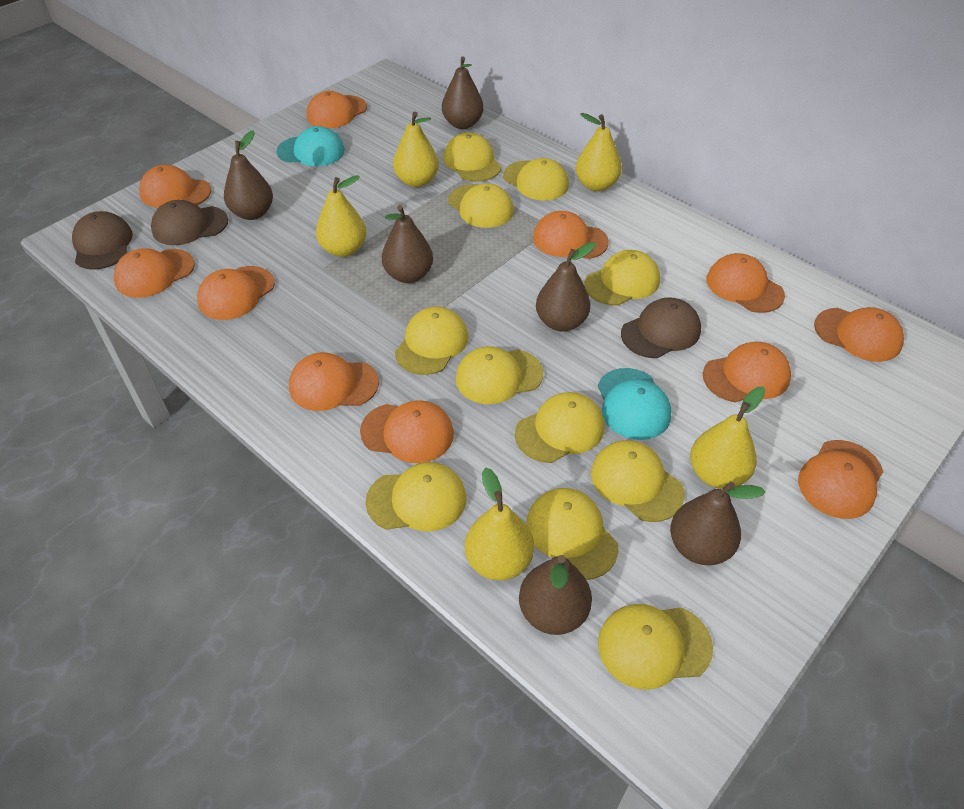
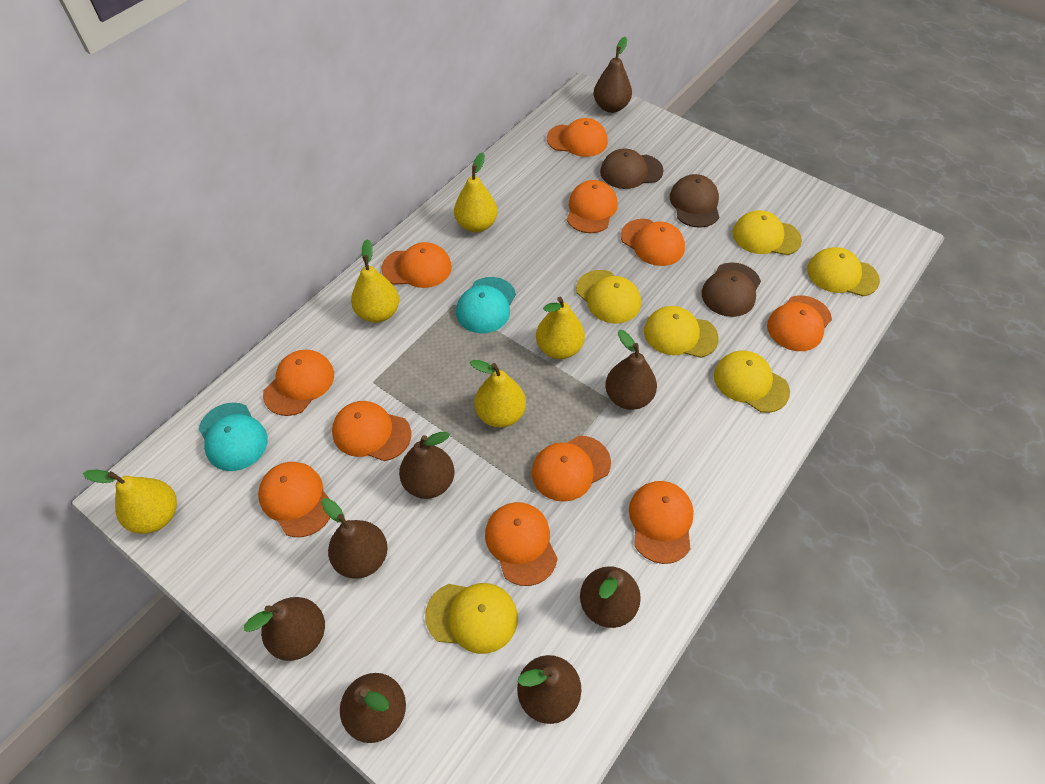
brown pear: [224,130,273,220] [382,205,433,283] [442,56,484,129] [519,555,592,635] [536,242,596,331] [670,482,765,565] = 6 -> [244,597,325,661] [321,498,388,579] [340,673,406,743] [399,432,455,499] [517,655,581,724] [580,566,641,628] [594,37,632,113] [605,330,657,410] = 8
yellow cap: [366,462,466,531] [395,307,468,375] [444,132,501,182] [448,183,514,228] [455,346,543,404] [503,158,569,201] [515,392,604,463] [526,488,618,580] [584,250,660,306] [591,440,685,522] [598,604,713,690] = 11 -> [425,583,518,654] [576,270,641,323] [644,306,719,358] [714,350,790,413] [733,210,802,255] [807,247,880,296] = 6

